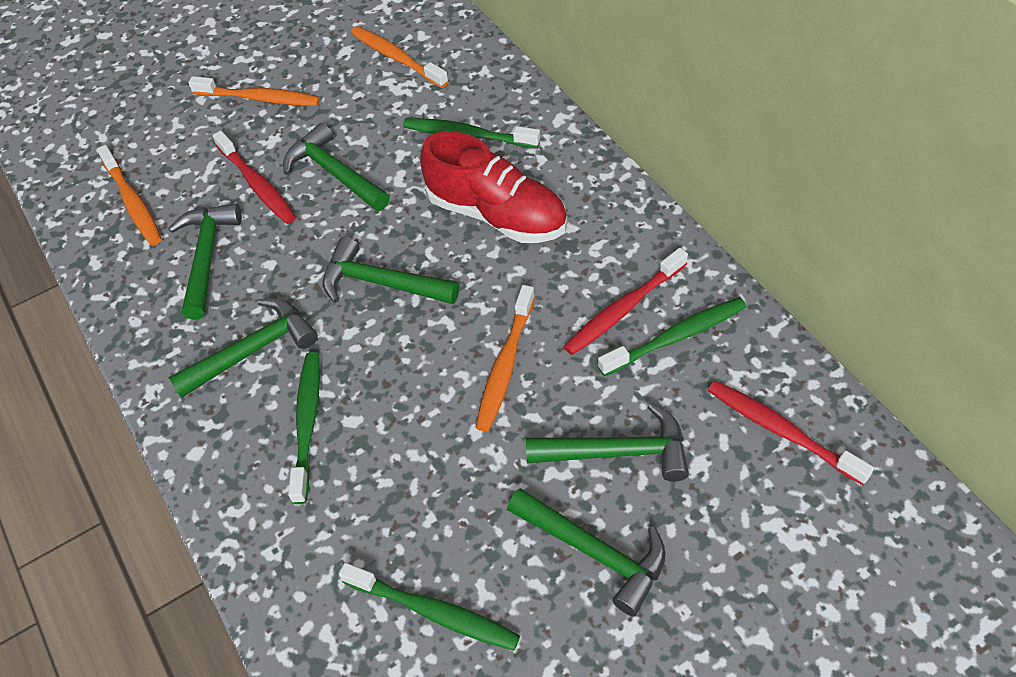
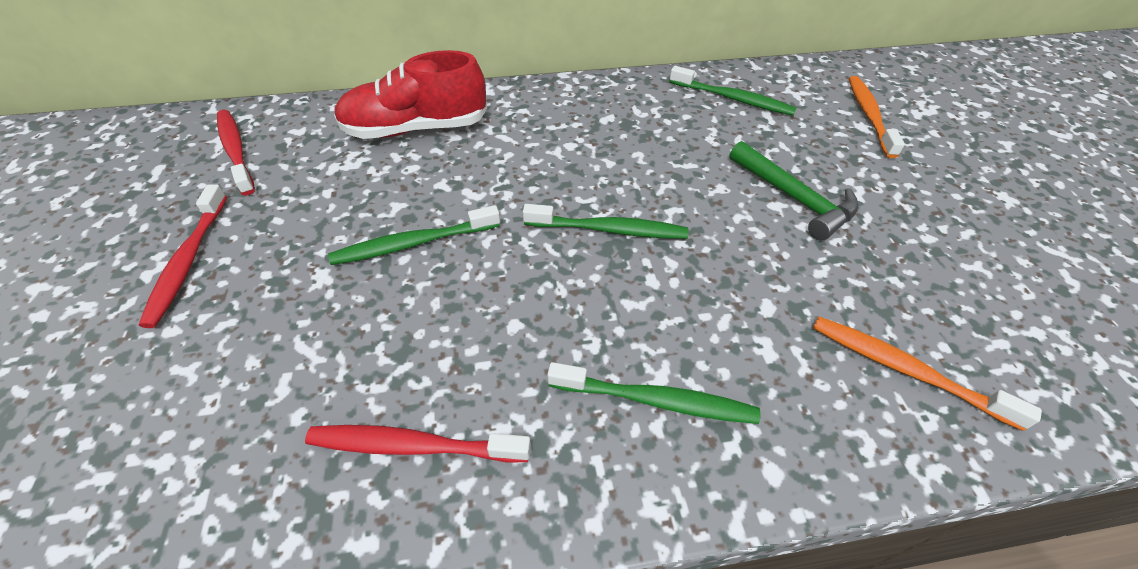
green hammer: [168,204,242,320] [168,298,318,398] [283,122,390,211] [323,237,459,304] [507,488,666,616] [526,403,689,482] = 6 -> [729,141,859,240] = 1
orange toothbrush: [97,145,162,246] [188,76,320,106] [350,26,449,88] [475,285,535,432] = 4 -> [813,317,1042,431] [849,76,905,158] = 2

